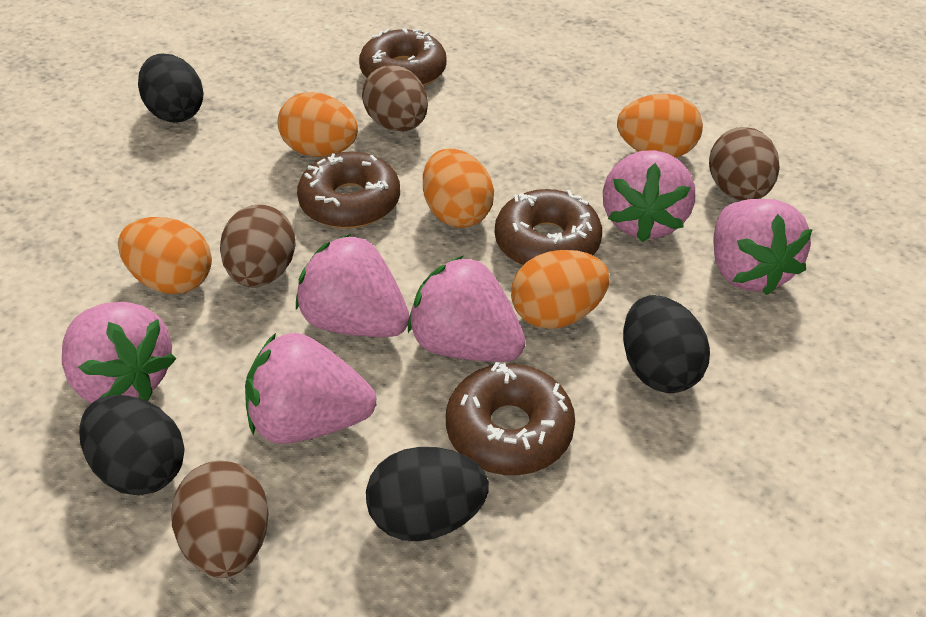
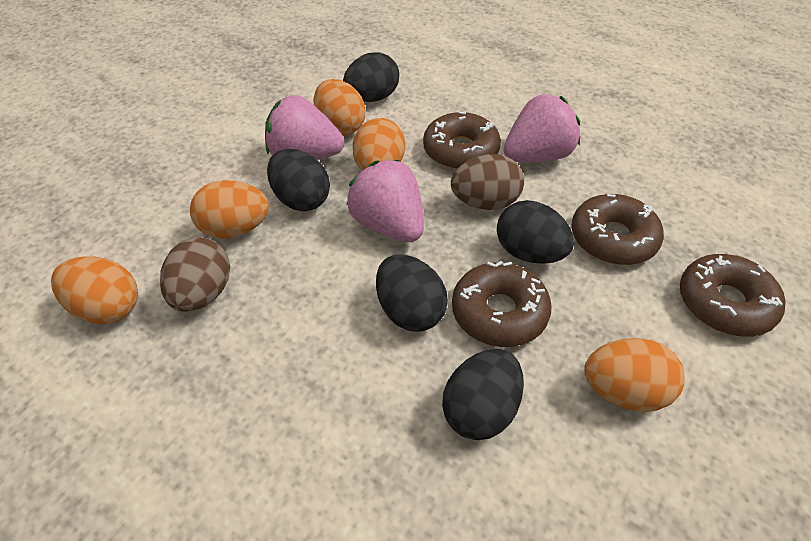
black egg: [79,395,185,495] [138,53,204,123] [366,447,489,541] [623,295,710,393] = 4 -> [267,149,330,211] [343,52,399,102] [376,254,448,332] [442,349,524,440] [497,200,574,264] = 5
brown egg: [171,461,269,578] [220,204,296,287] [362,65,428,132] [709,127,780,201] = 4 -> [160,237,230,312] [451,154,524,210] = 2
pink strawberry: [62,302,176,403] [245,333,376,444] [296,234,410,337] [408,255,526,362] [603,150,695,242] [714,199,813,295] = 6 -> [265,95,344,160] [347,160,424,242] [503,94,580,162] = 3

